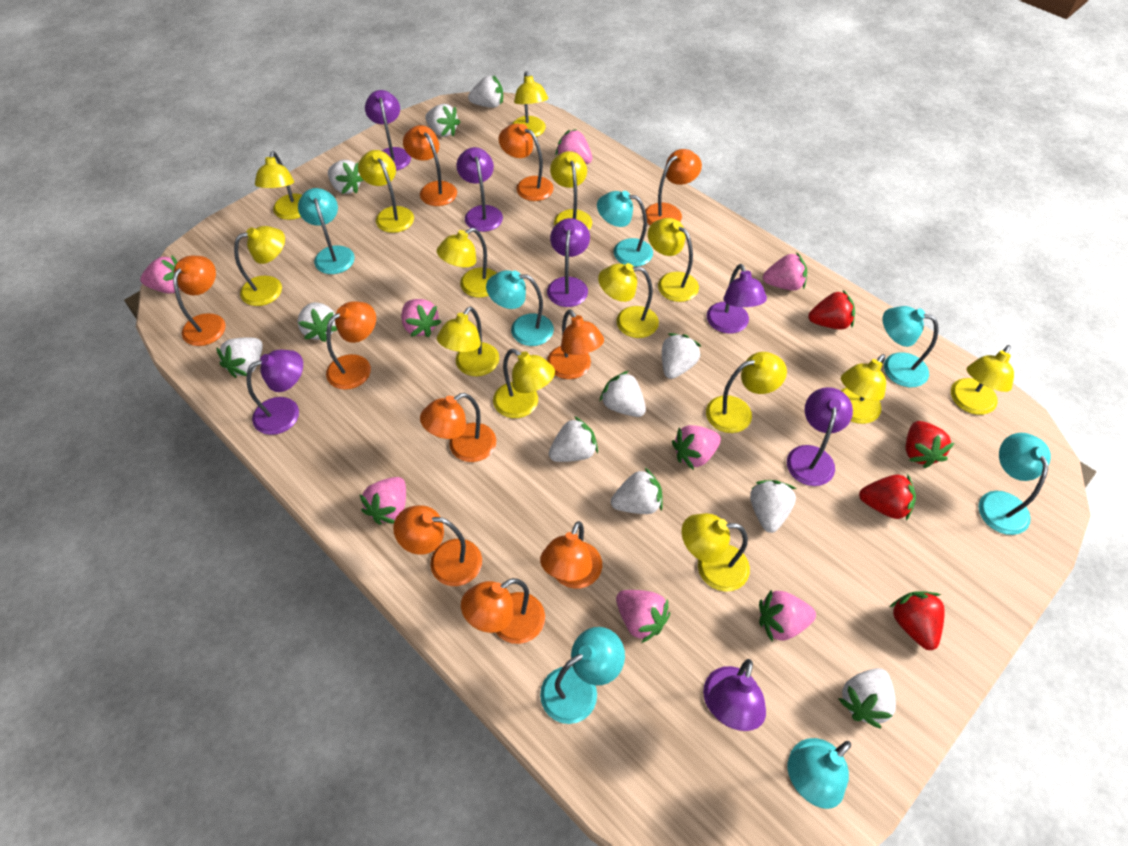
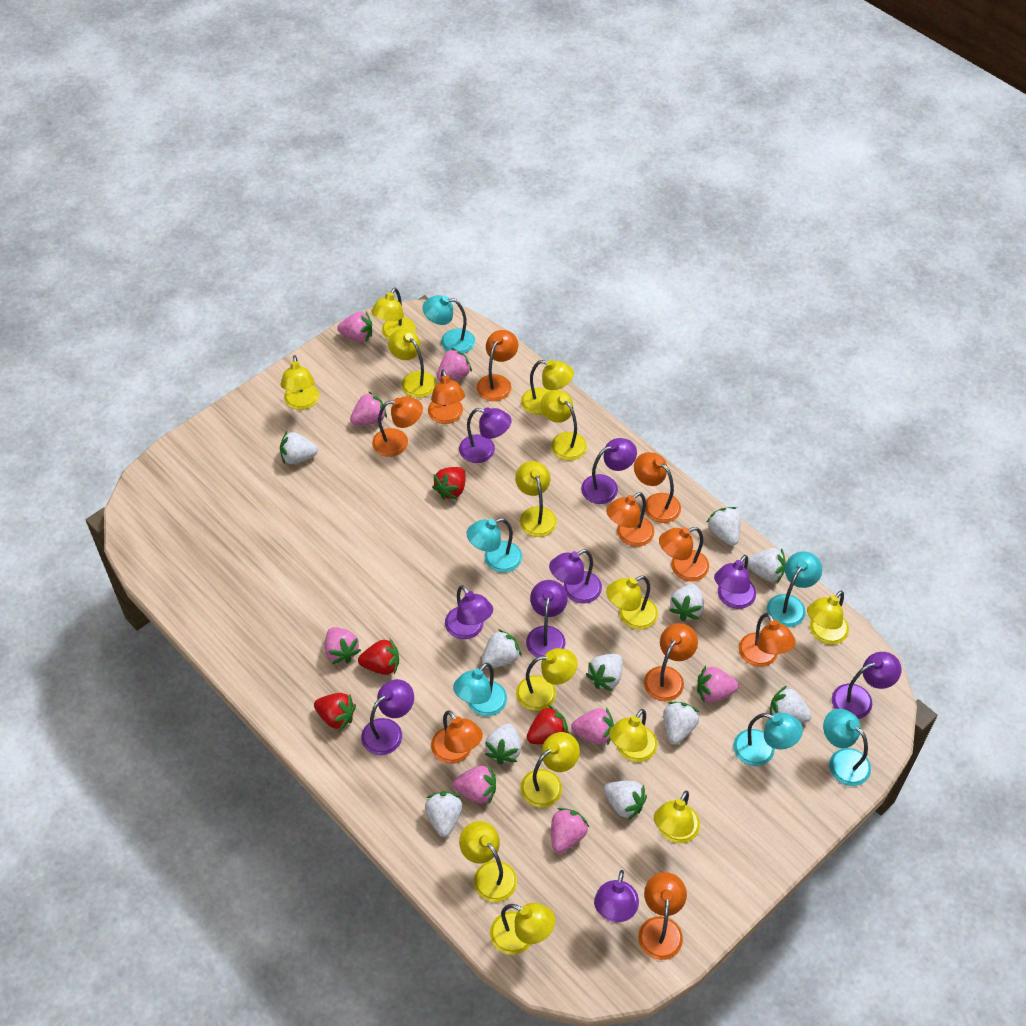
purple lamp: [246,349,303,435] [365,90,411,171] [456,147,503,232] [547,218,590,307] [703,659,766,731] [707,264,767,334] [787,387,853,486] = 7 -> [361,679,414,755] [445,585,493,639] [459,407,512,463] [526,580,568,657] [549,549,602,604] [581,438,637,504] [594,870,639,923] [714,555,756,609] [832,652,902,719] = 9
turquoise lamp: [298,188,355,274] [486,270,554,346] [540,627,625,724] [597,191,653,267] [787,738,851,809] [882,306,939,387] [978,433,1051,535] = 7 -> [423,295,475,354] [453,663,507,716] [466,518,522,573] [733,713,803,766] [766,551,822,627] [823,709,871,786] = 6

